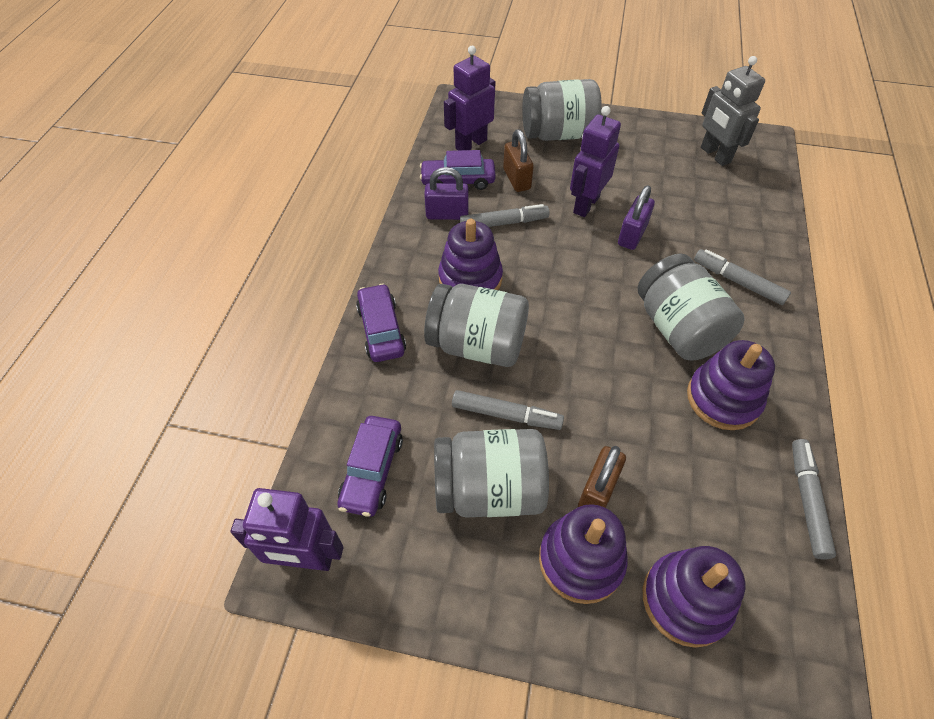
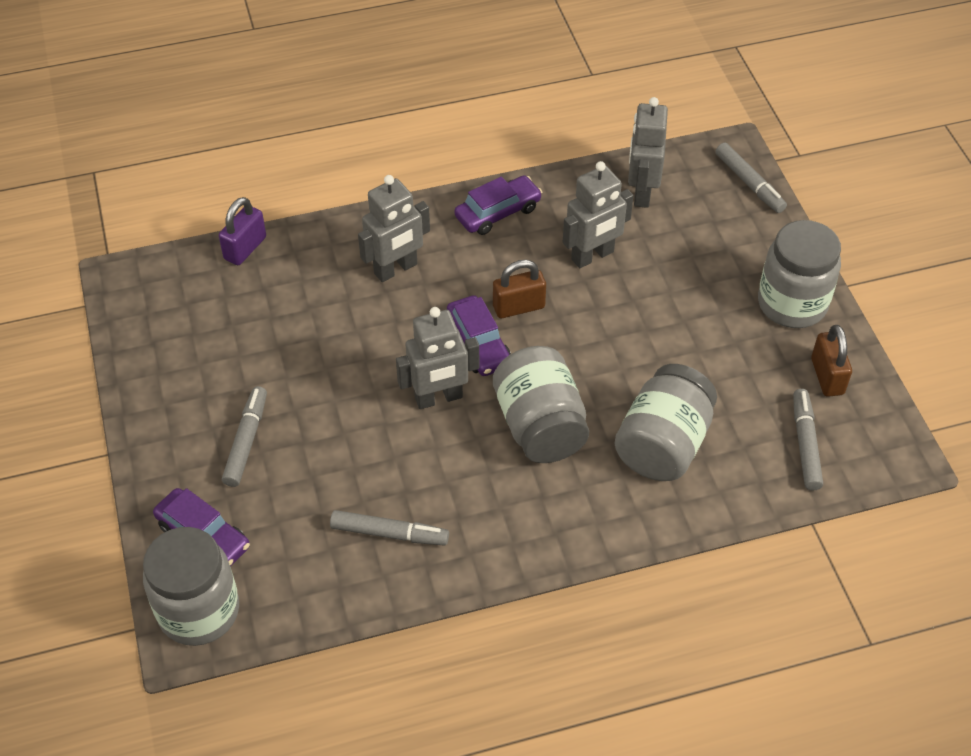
grey robot: [701,56,765,166] = 1 -> [358,175,430,282] [396,307,479,409] [563,161,634,268] [628,97,668,208] = 4
purple padlock: [424,167,469,220] [618,185,655,250] = 2 -> [219,197,266,265] = 1
purple robot: [230,488,344,571] [444,46,496,150] [570,106,621,217] = 3 -> none = 0
purple stacking toy: [438,219,503,290] [539,504,628,604] [643,546,745,648] [687,340,775,430] = 4 -> none = 0

